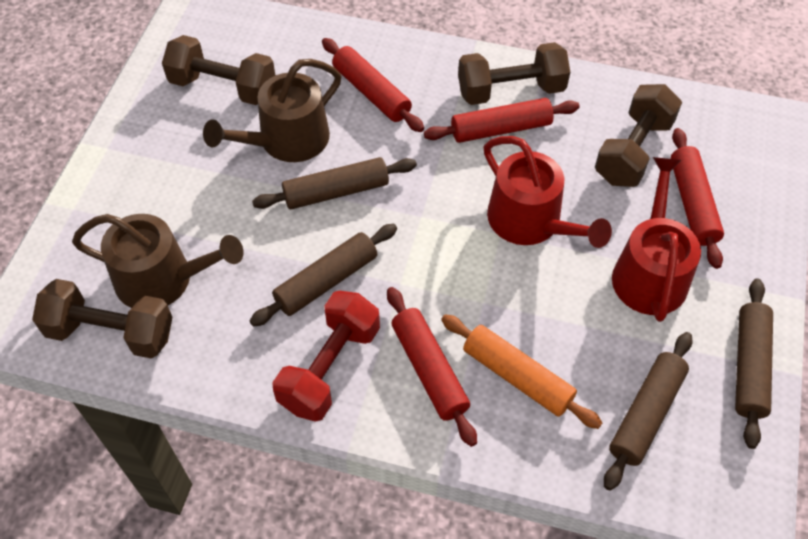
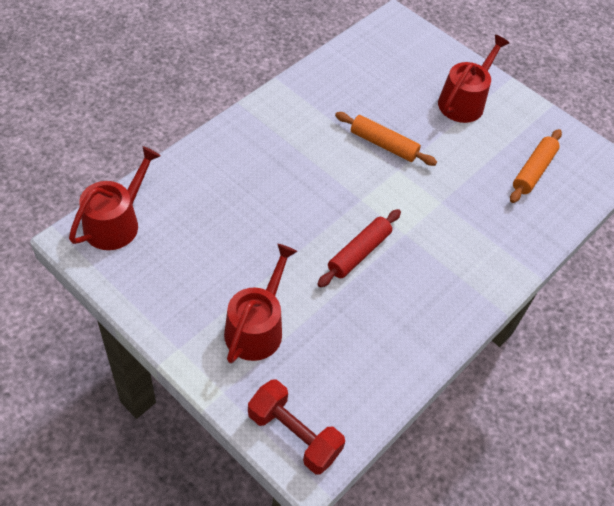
brown dumbbell: [32,279,172,359] [162,35,275,105] [458,42,570,105] [595,84,682,187] = 4 -> none = 0
brown rolling pin: [250,224,397,327] [252,157,417,209] [604,332,693,490] [735,279,773,449] = 4 -> none = 0
brown watering can: [72,214,244,308] [203,59,341,162] = 2 -> none = 0
orange rolling pin: [441,314,602,429] = 1 -> [335,112,437,166] [510,129,562,203] = 2
red rolling pin: [322,38,424,132] [387,287,477,447] [424,98,580,143] [671,128,724,269] = 4 -> [317,209,401,287] = 1
red watering can: [484,136,612,248] [612,157,701,322] = 2 -> [69,146,160,250] [224,244,297,363] [438,35,510,123] = 3

